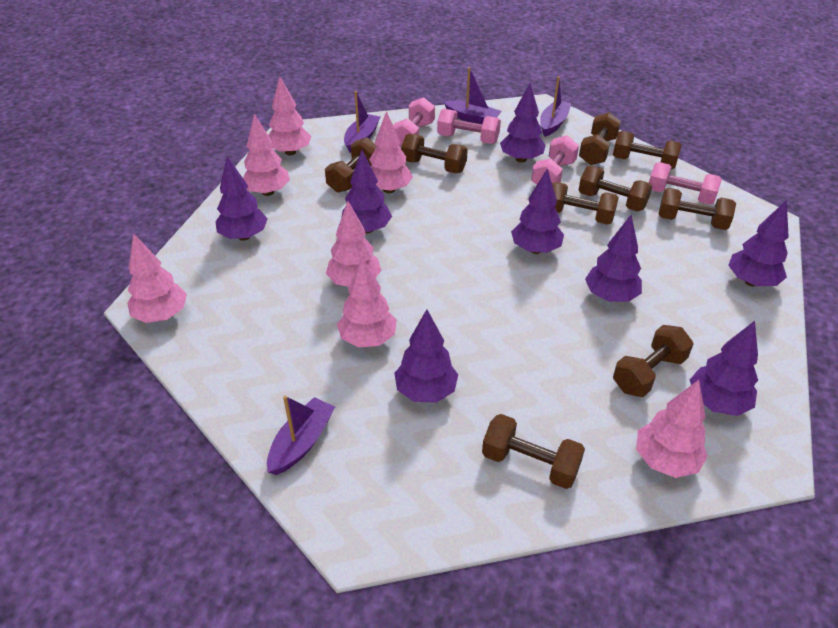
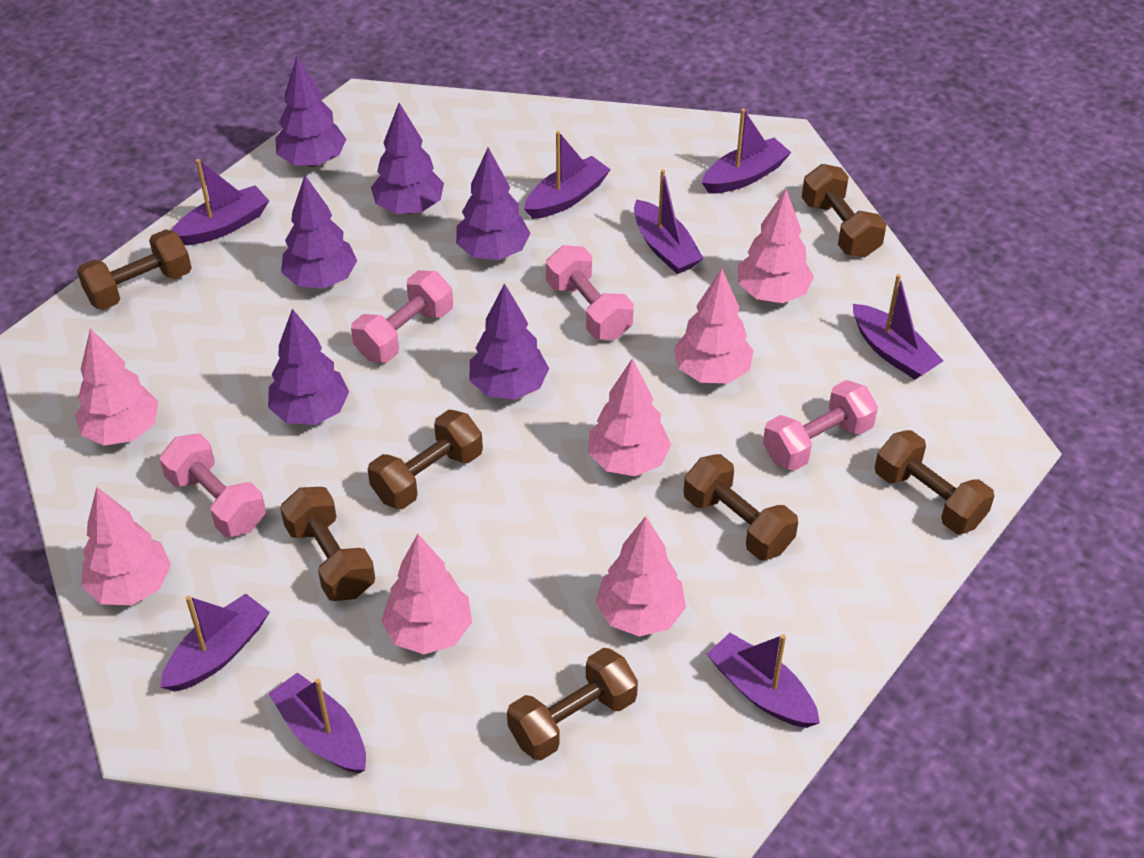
brown dumbbell: [325,137,377,193] [401,134,468,173] [482,414,585,489] [552,182,619,225] [579,112,621,165] [579,166,652,212] [613,131,682,169] [613,325,694,397] [658,188,736,230] = 9 -> [77,229,192,310] [280,487,375,601] [368,410,483,509] [507,648,638,760] [683,454,798,560] [802,164,886,257] [875,430,994,534] = 7
purple boat: [267,396,335,475] [344,91,380,153] [444,67,502,124] [540,76,572,137] = 4 -> [160,594,270,692] [171,159,269,245] [268,672,366,774] [524,131,611,219] [634,169,704,274] [702,109,791,193] [707,633,820,728] [853,274,944,380] = 8
purple tree: [215,156,268,241] [341,150,392,234] [394,310,458,403] [500,83,546,163] [511,169,564,254] [585,215,642,302] [690,321,758,416] [728,200,789,287] = 8 -> [268,309,349,425] [275,56,346,167] [281,175,357,289] [371,103,444,214] [456,147,530,260] [469,283,549,400] = 6

